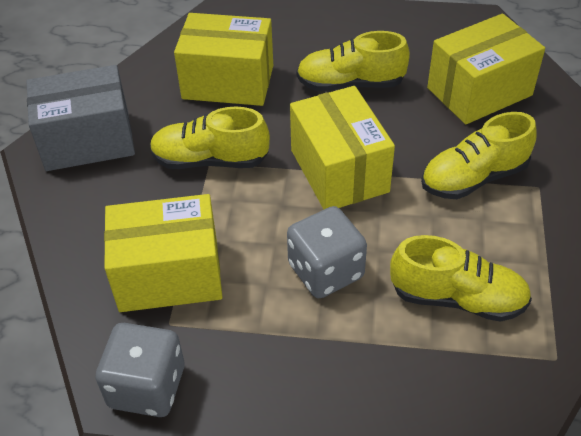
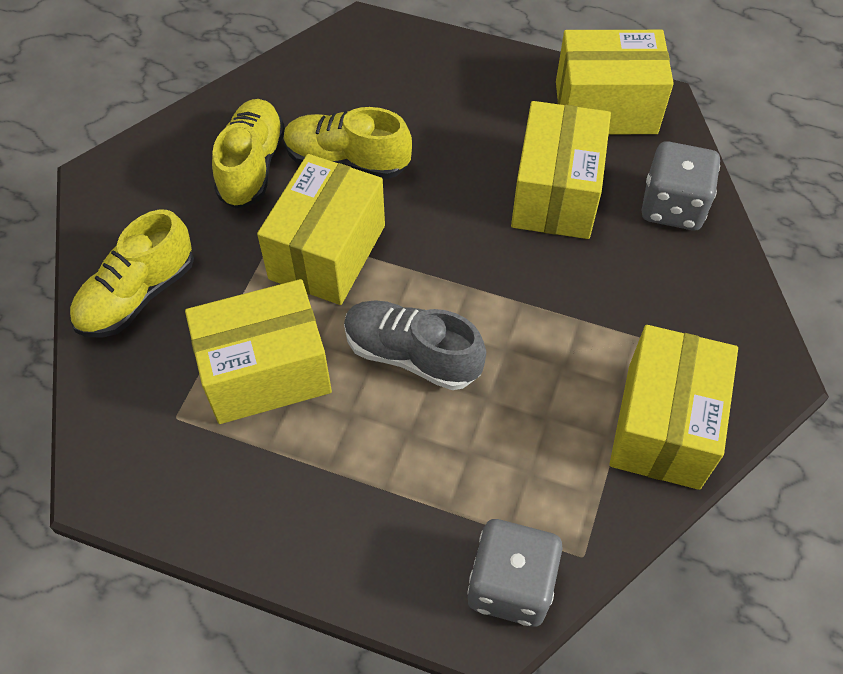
grey box: [26,65,135,171] = 1 -> none = 0
grey shoe: none = 0 -> [344,300,486,390] = 1
yellow box: [104,194,223,312] [174,13,273,106] [290,86,395,209] [427,14,545,124] = 4 -> [185,279,332,424] [257,154,385,305] [511,101,611,239] [556,30,674,134] [609,325,738,490] = 5
yellow shoe: [150,107,270,169] [296,31,410,91] [390,235,532,322] [421,112,537,199] = 4 -> [70,210,194,338] [212,99,285,209] [283,107,412,179] = 3

